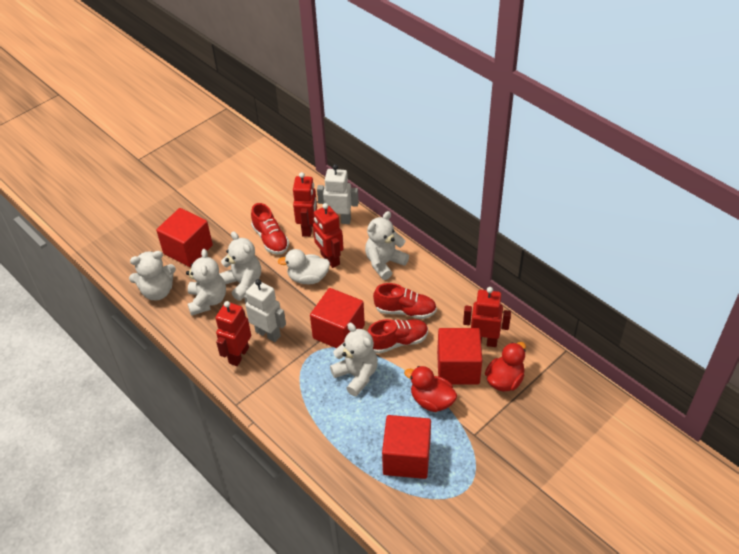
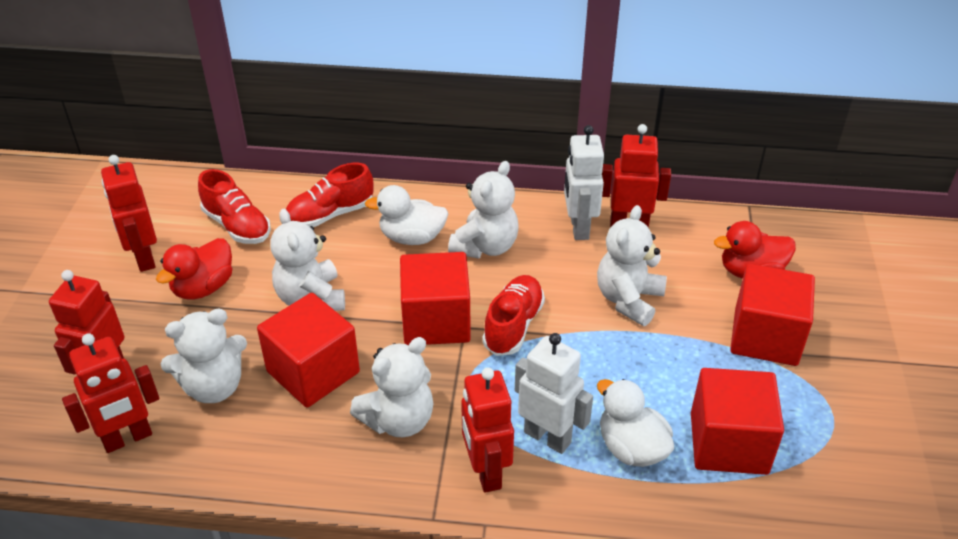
red robot: [215,301,251,366] [293,172,317,237] [313,203,344,268] [463,287,511,347] = 4 -> [49,270,124,374] [62,333,159,453] [101,155,157,272] [461,368,514,493] [602,124,671,228] = 5
white duck: [278,249,330,284] = 1 -> [365,185,448,245] [597,379,674,467] = 2

